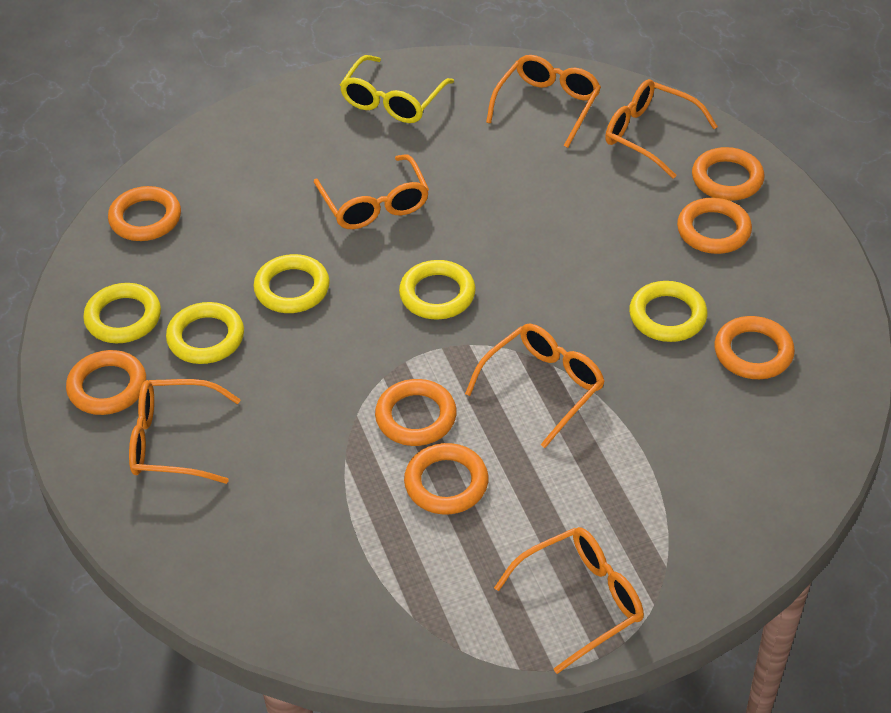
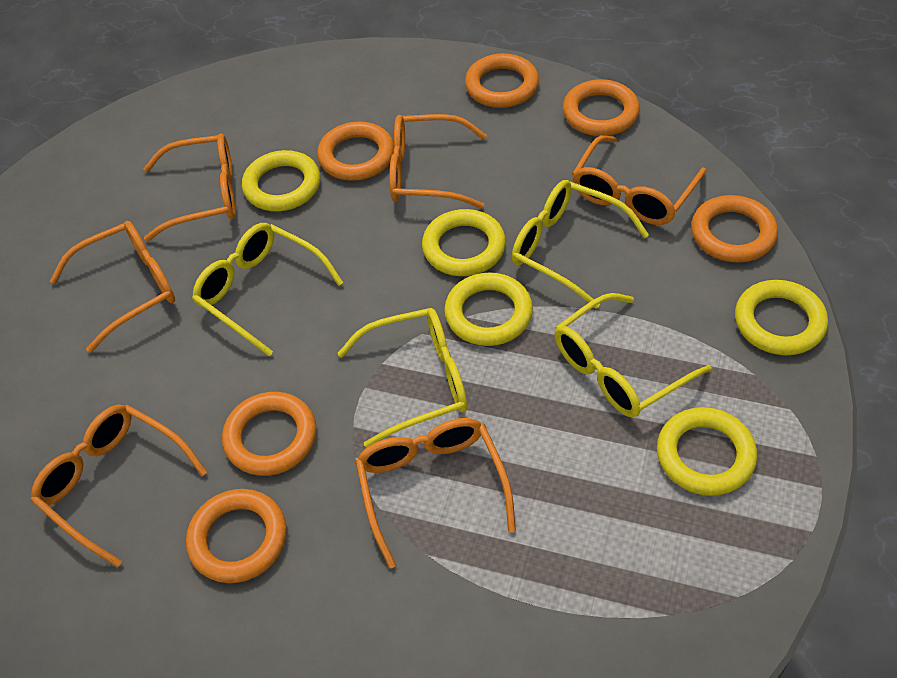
orange ring: [66,350,146,415] [108,186,181,241] [375,379,457,446] [404,443,489,514] [677,198,752,254] [692,147,764,201] [714,316,795,379] = 7 -> [186,489,287,583] [222,392,316,476] [317,121,394,181] [465,53,539,108] [563,79,640,136] [691,195,778,262] = 6
yellow glasses: [340,55,454,123] = 1 -> [192,223,343,356] [337,308,467,448] [512,180,649,309] [555,293,711,418] = 4

